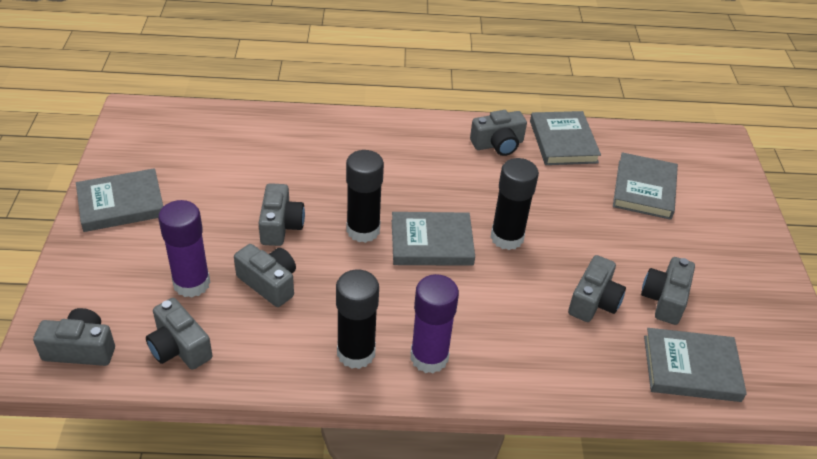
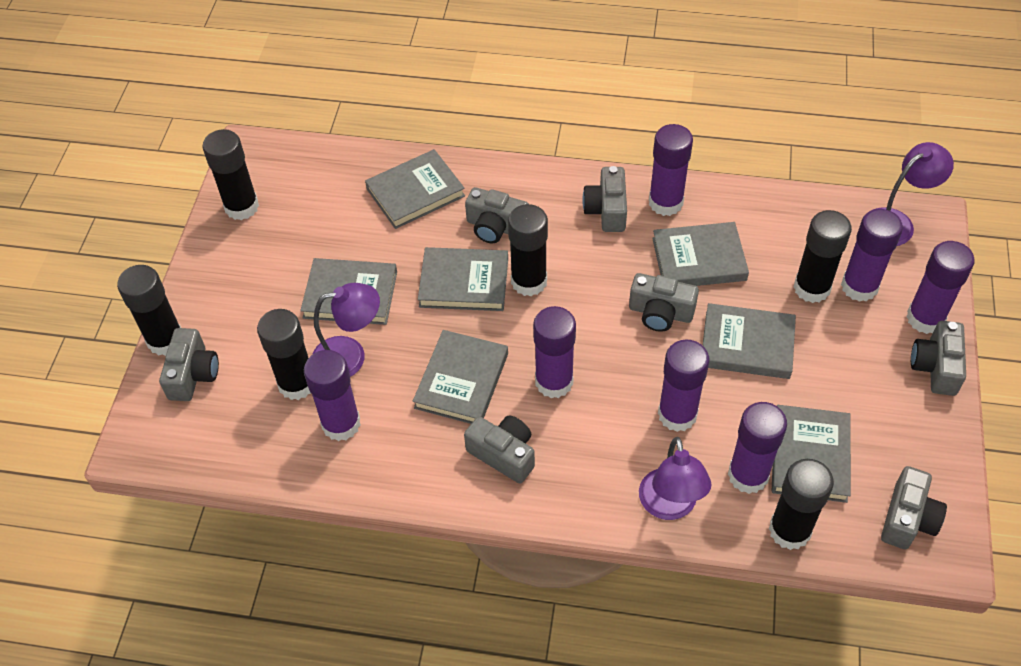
black glue stick: [336,270,379,369] [346,150,384,243] [490,158,539,250] = 3 -> [117,265,181,356] [202,129,259,220] [257,309,311,400] [508,204,548,296] [769,459,834,550] [794,210,852,303] = 6
grey book: [76,168,163,232] [392,212,475,266] [530,111,601,165] [613,152,678,220] [644,328,747,402] = 5 -> [300,258,397,325] [365,149,465,229] [413,330,508,424] [418,247,508,311] [652,222,749,286] [703,303,796,379] [772,405,851,503] = 7
purple glue stick: [158,200,210,298] [410,274,459,373] = 2 -> [304,350,361,441] [533,306,576,398] [649,124,693,216] [658,339,709,432] [728,402,787,494] [841,209,903,302] [906,241,975,334] = 7
purple lamp: none = 0 -> [312,283,380,377] [639,437,711,520] [873,142,954,246] = 3

